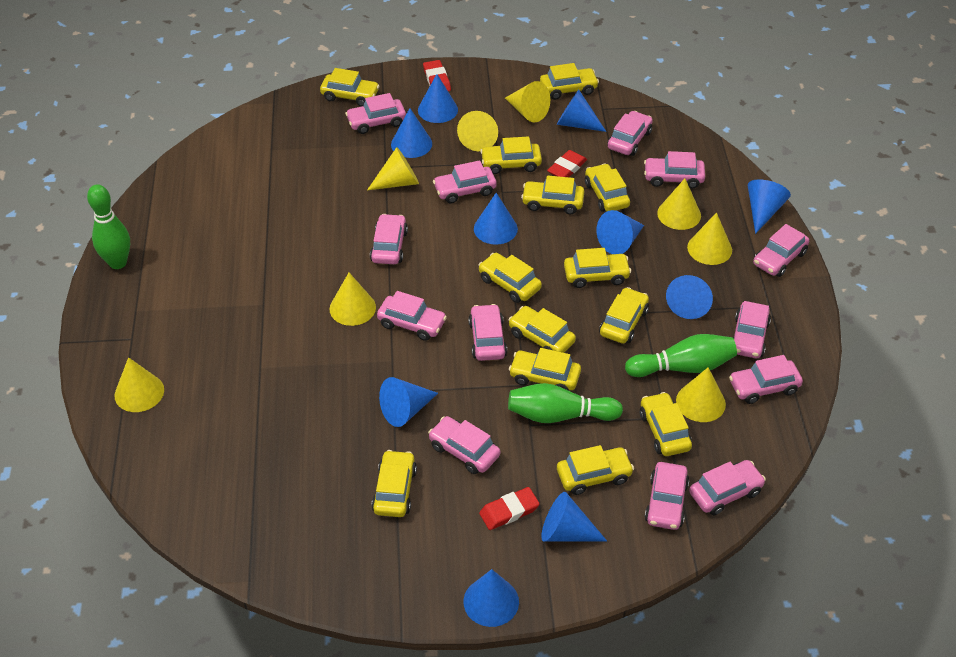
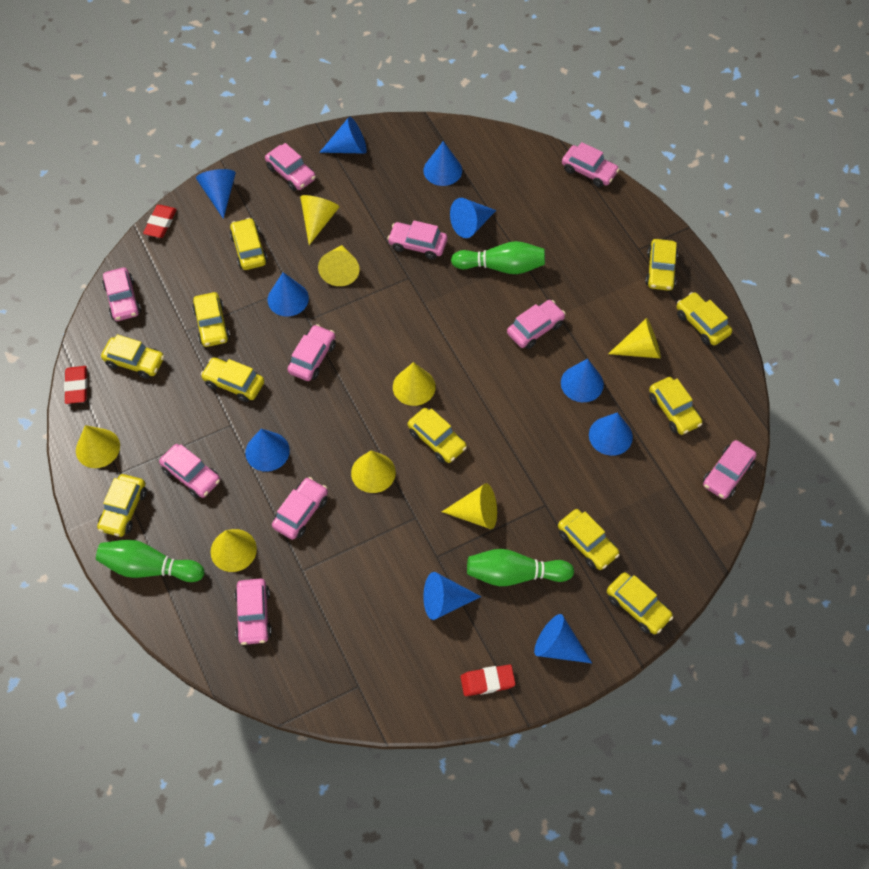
pink car: [345,93,406,134] [370,214,408,264] [377,291,447,341] [428,416,500,474] [433,160,497,203] [468,304,507,361] [607,111,653,156] [644,151,705,188] [645,462,689,530] [689,460,766,515] [729,355,803,404] [733,301,771,358] [753,224,809,277] = 13 -> [102,268,141,321] [159,444,220,498] [234,578,272,645] [265,143,316,191] [272,477,328,540] [287,324,336,381] [387,220,447,260] [507,300,566,349] [562,142,619,187] [703,440,757,499] = 10
yellow car: [320,68,379,107] [372,450,417,517] [478,253,542,303] [480,136,542,174] [508,306,576,353] [509,348,581,391] [521,176,584,214] [540,63,599,100] [557,445,634,495] [564,248,631,288] [585,163,630,212] [599,287,649,344] [640,392,692,456] = 13 -> [97,474,147,537] [101,334,164,379] [192,292,230,347] [201,357,264,402] [230,218,268,270] [408,408,467,463] [558,509,620,570] [607,572,673,634] [645,239,678,291] [649,377,702,435] [677,292,732,345] = 11

